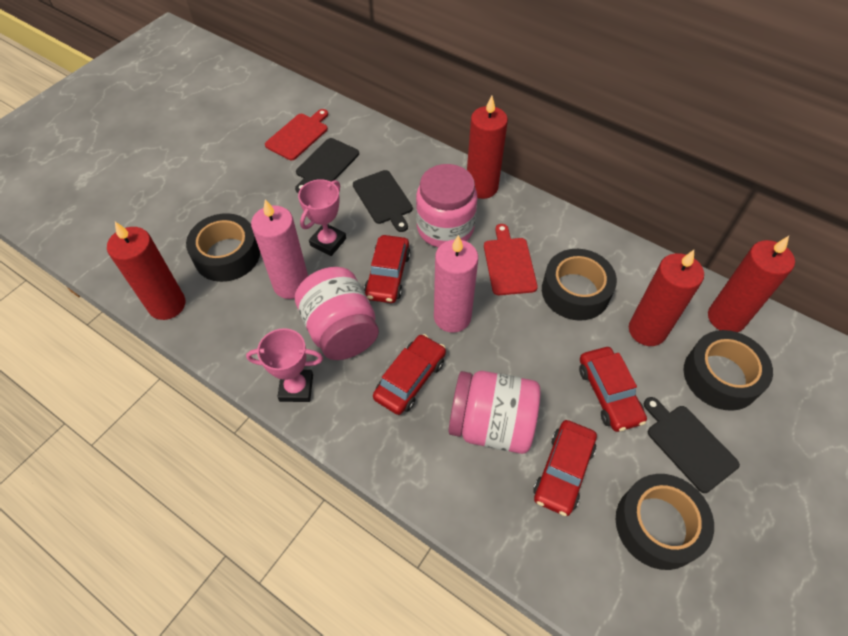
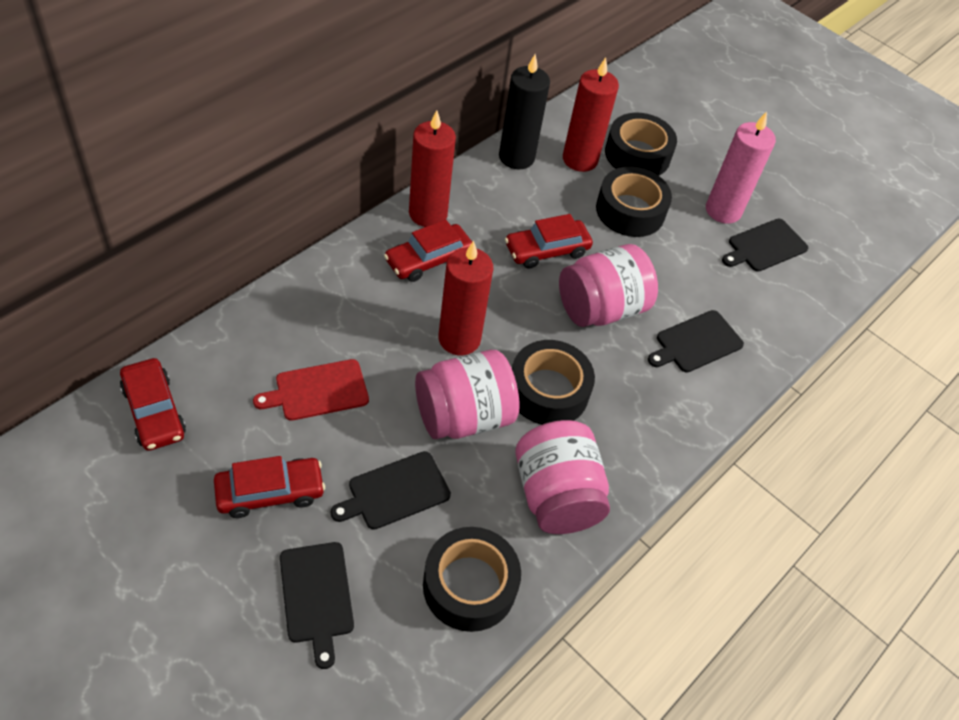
black candle: none = 0 -> [499,54,550,169] = 1
black cutting board: [295,138,359,193] [353,170,413,232] [644,397,740,493] = 3 -> [280,542,354,669] [331,451,451,530] [648,310,744,373] [722,219,808,272] = 4
pink candle: [251,199,308,299] [434,235,478,333] = 2 -> [706,112,776,224] = 1
pink trophy: [246,328,323,402] [298,179,346,256] = 2 -> none = 0
red candle: [107,222,185,320] [467,96,508,199] [629,250,704,346] [708,236,795,332] = 4 -> [409,110,456,227] [438,241,493,355] [563,57,619,172] = 3
red cutting board: [265,109,328,160] [484,224,538,295] = 2 -> [253,359,369,421] = 1

